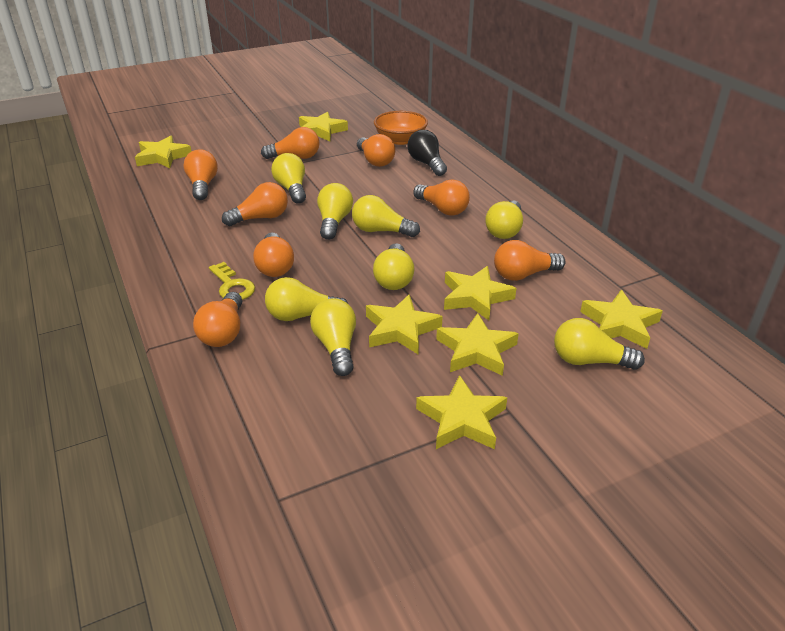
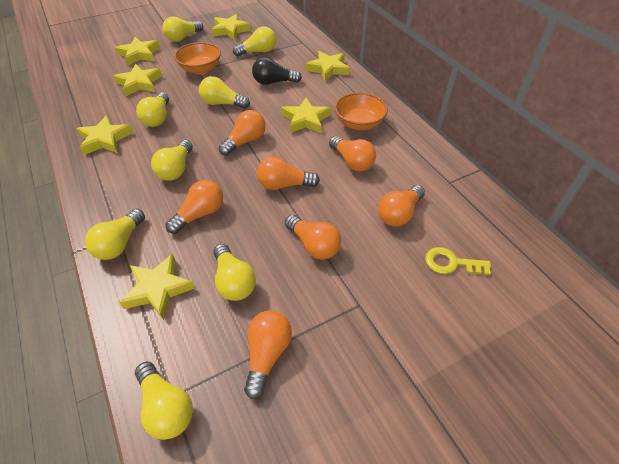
orange bowl: [374,111,428,145] = 1 -> [174,42,221,74] [335,92,388,130] = 2
orange light bulb: [183,149,218,200] [193,292,242,347] [222,182,288,226] [253,233,294,277] [261,127,320,159] [357,134,395,167] [413,180,470,216] [494,240,566,281] = 8 -> [166,180,223,234] [219,110,266,156] [244,311,292,399] [257,157,320,190] [285,215,341,260] [329,136,376,172] [378,185,425,227] = 7

